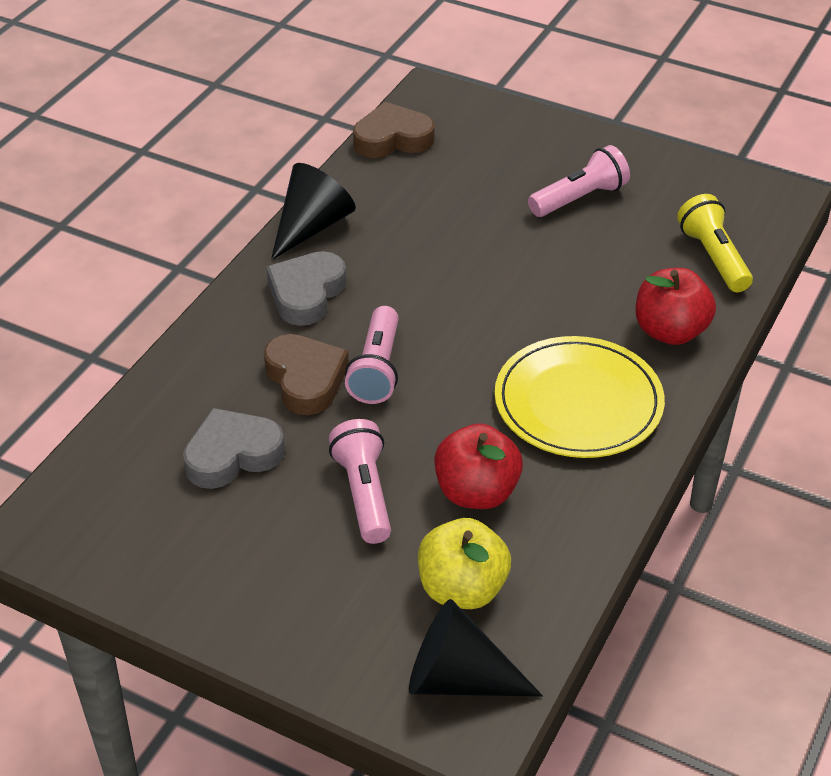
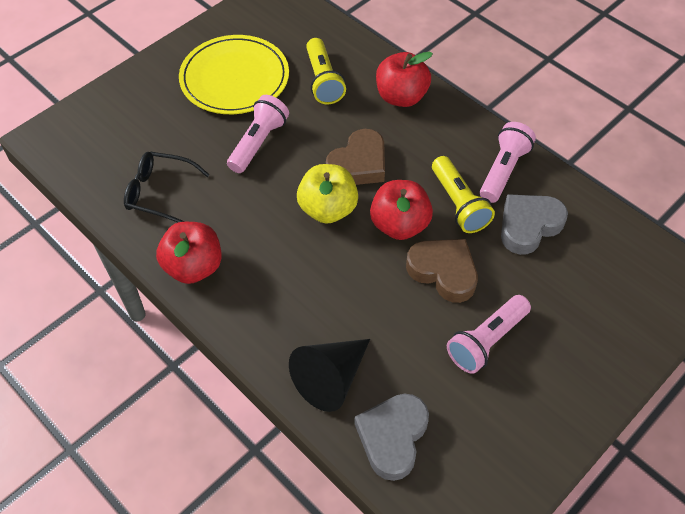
black cone: [271,163,356,260] [409,599,543,697] = 2 -> [289,339,370,412] = 1
black glasses: none = 0 -> [124,152,210,223] = 1
red apple: [434,423,523,509] [636,268,716,345] = 2 -> [156,222,222,284] [370,180,433,240] [376,52,433,107] = 3
yellow flashlight: [677,194,753,292] = 1 -> [306,38,346,104] [432,156,495,233] = 2

